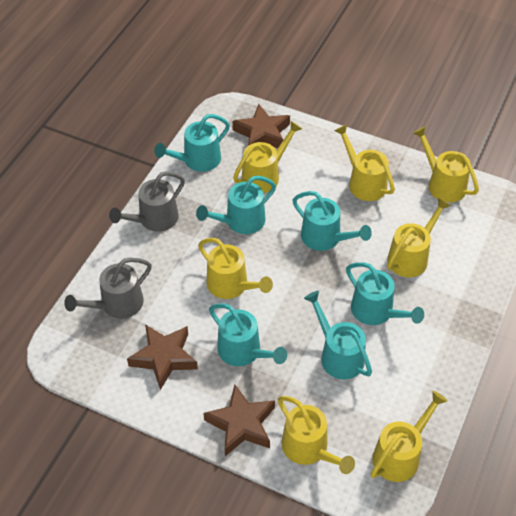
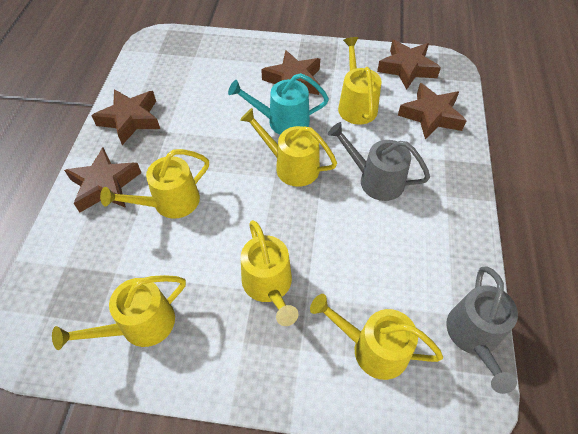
brown star: [127,324,198,390] [203,384,275,456] [233,104,290,148] = 3 -> [64,148,142,212] [91,89,160,145] [261,50,320,95] [377,40,441,90] [398,83,467,140] = 5
turquoise watering can: [154,114,230,172] [196,176,276,234] [209,304,287,366] [292,191,372,251] [304,291,372,379] [346,262,424,325] = 6 -> [228,73,329,135] = 1
yellow watering can: [198,238,273,299] [233,121,302,193] [278,396,355,474] [334,124,395,201] [371,391,448,482] [387,198,451,277] [413,126,479,202] = 7 -> [52,275,186,350] [100,149,209,218] [240,108,337,187] [241,220,298,326] [310,294,443,380] [338,37,382,125] = 6

